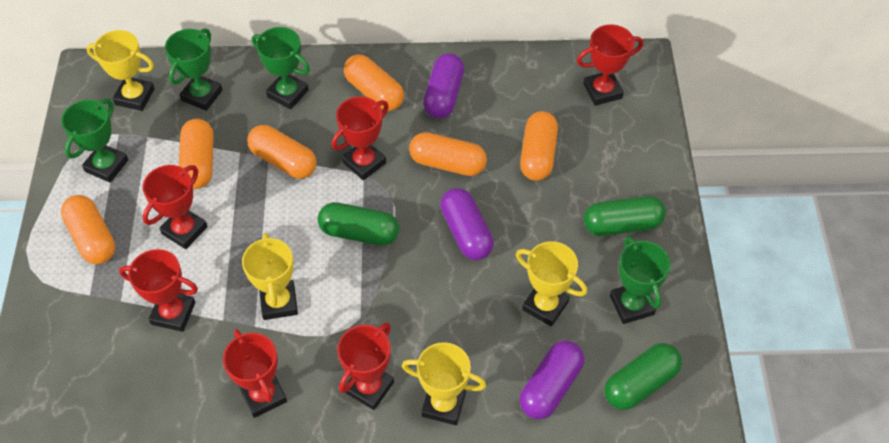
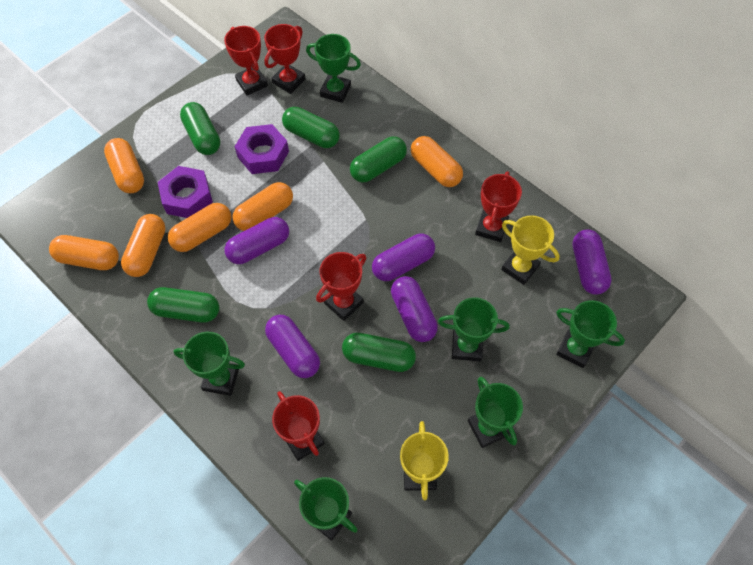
green capsule: [318,202,399,246] [584,196,666,236] [604,343,682,410] = 3 -> [147,287,219,323] [180,102,220,155] [282,107,340,148] [342,333,416,372] [350,136,407,182] = 5
green trophy: [61,99,128,183] [165,28,223,111] [252,27,310,109] [610,236,671,324] = 4 -> [174,332,245,396] [294,477,358,541] [306,34,361,103] [438,297,509,362] [468,377,523,448] [556,300,625,368] = 6
purple capsule: [423,53,464,118] [440,188,494,260] [519,340,584,419] = 3 -> [224,217,289,264] [265,315,320,378] [372,234,435,281] [391,276,438,342] [573,229,612,294] = 5
purple nut: none = 0 -> [158,166,213,218] [234,124,289,174] = 2
red trophy: [119,249,198,332] [143,165,208,249] [223,329,287,418] [331,96,389,180] [337,322,394,410] [577,25,643,106] = 6 -> [224,26,268,96] [264,24,306,94] [272,391,324,461] [316,252,366,321] [475,171,522,242] = 5
yellow trophy: [86,30,155,111] [242,233,298,320] [402,342,486,425] [516,241,587,327] = 4 -> [400,421,449,500] [501,215,560,285] = 2

